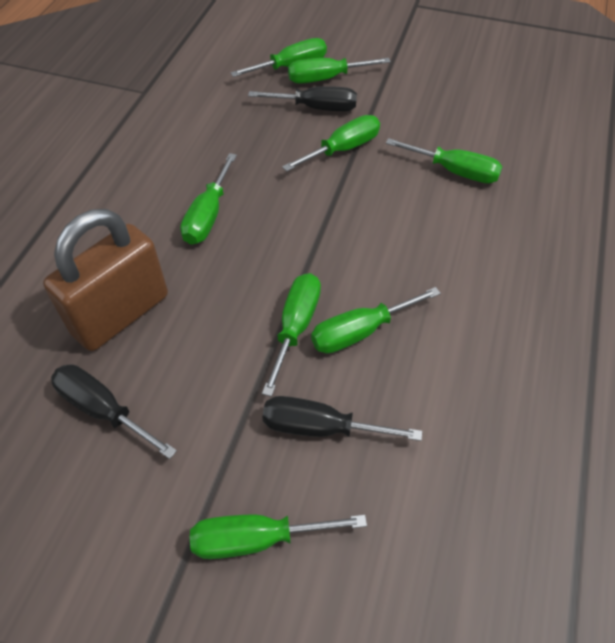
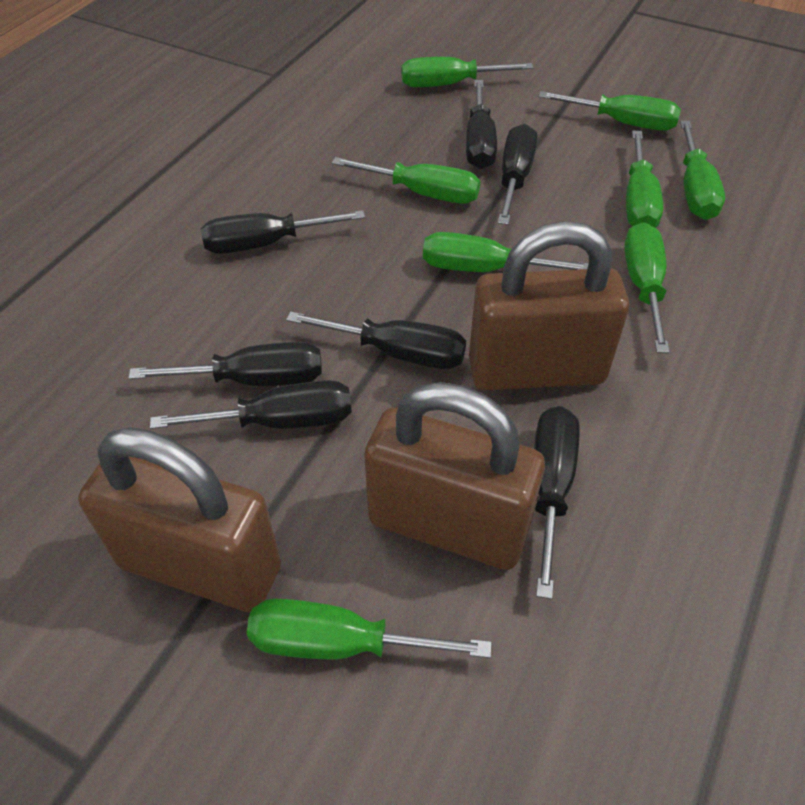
black screwdriver: [51,364,177,459] [248,86,357,111] [262,396,422,441] = 3 -> [129,342,322,386] [150,380,351,429] [201,210,365,254] [286,311,466,369] [466,80,497,169] [498,124,537,225] [534,406,579,599] = 7
brown padlock: [43,209,168,351] = 1 -> [78,427,281,613] [364,382,545,570] [469,221,629,391] = 3

